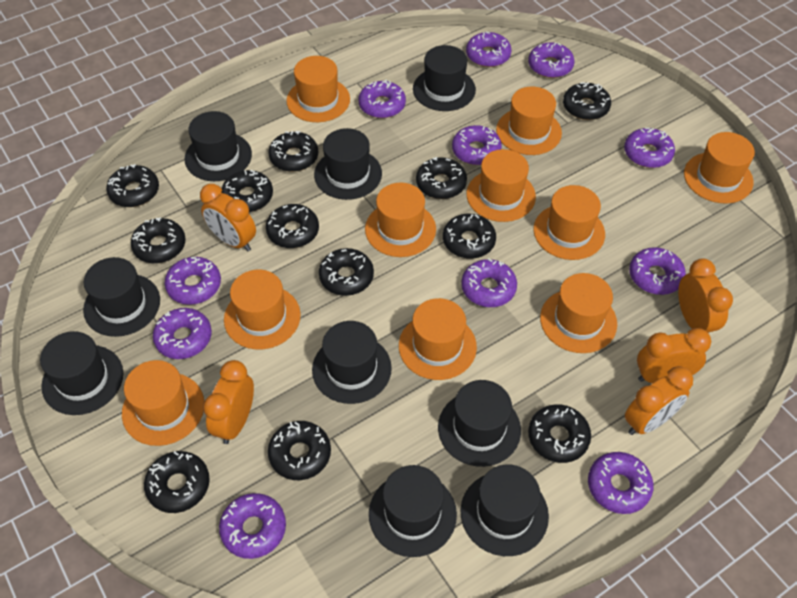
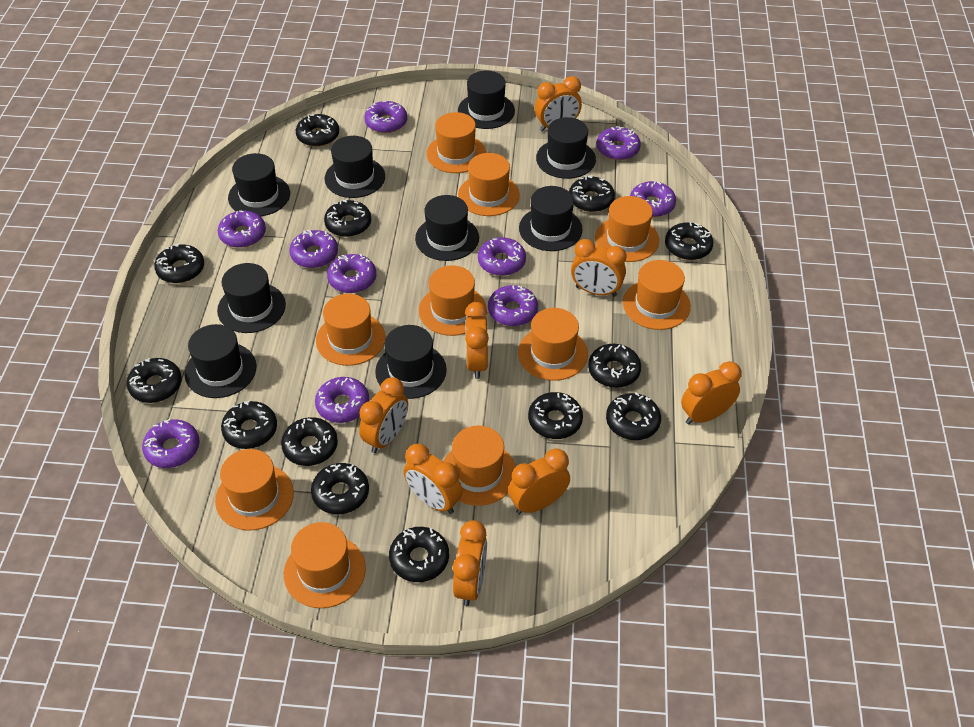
black donut: [106,164,159,207] [131,217,186,263] [144,451,210,513] [221,170,273,212] [266,204,319,248] [268,131,318,172] [268,421,331,480] [319,248,374,296] [416,157,467,199] [443,214,496,259] [528,404,591,463] [563,82,611,120] = 12 -> [127,358,182,403] [154,244,204,283] [221,401,277,449] [281,417,338,466] [296,114,339,147] [311,463,369,514] [324,199,371,237] [389,527,449,582] [528,392,583,439] [569,175,615,212] [588,344,641,388] [606,392,661,440] [665,222,713,260] = 13
orange clock: [200,184,256,252] [203,360,254,444] [625,366,693,435] [637,328,711,383] [678,258,733,333] = 5 -> [359,377,408,453] [404,444,463,514] [453,520,487,606] [465,302,489,379] [508,448,570,515] [535,76,582,132] [571,239,627,297] [681,361,742,425] = 8
purple donut: [153,308,212,359] [165,257,221,305] [219,493,286,559] [358,80,406,118] [452,125,502,165] [461,258,517,307] [466,32,512,67] [528,42,574,78] [588,452,653,514] [624,128,675,168] [629,247,686,295] = 11 -> [142,419,200,468] [218,210,266,248] [289,230,338,268] [315,377,369,423] [327,254,376,293] [364,101,407,133] [478,237,526,276] [488,285,538,326] [596,126,641,160] [630,181,676,217] = 10

